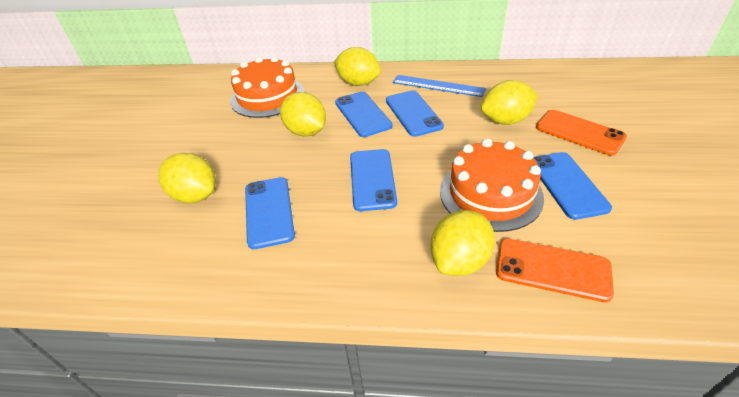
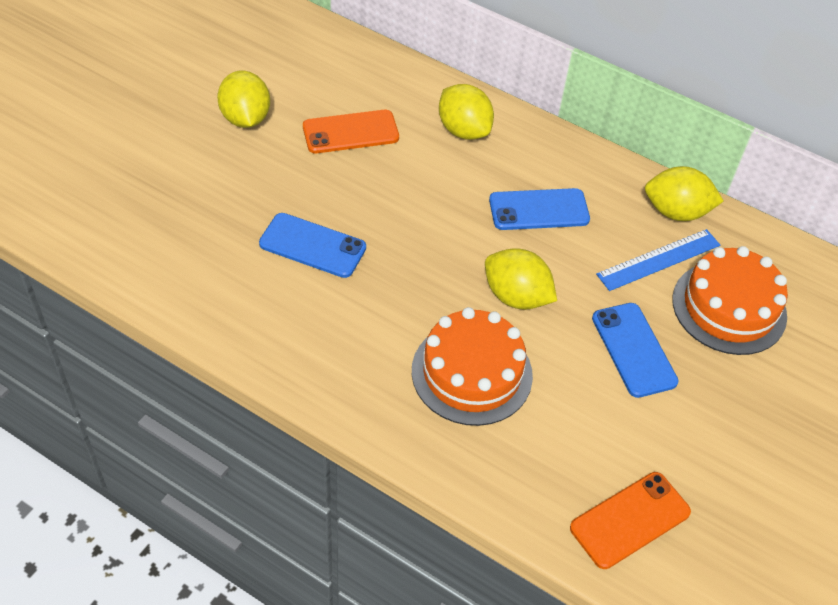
blue phone: [245,177,295,249] [335,92,392,137] [350,149,397,211] [386,90,444,137] [533,152,612,220] = 5 -> [259,213,366,278] [489,188,590,230] [592,303,679,398] = 3
yellow lemon: [158,153,216,203] [280,92,326,136] [334,47,381,86] [430,210,495,276] [481,80,538,125] = 5 -> [217,70,270,128] [439,84,494,140] [485,248,557,310] [645,166,724,221] = 4

